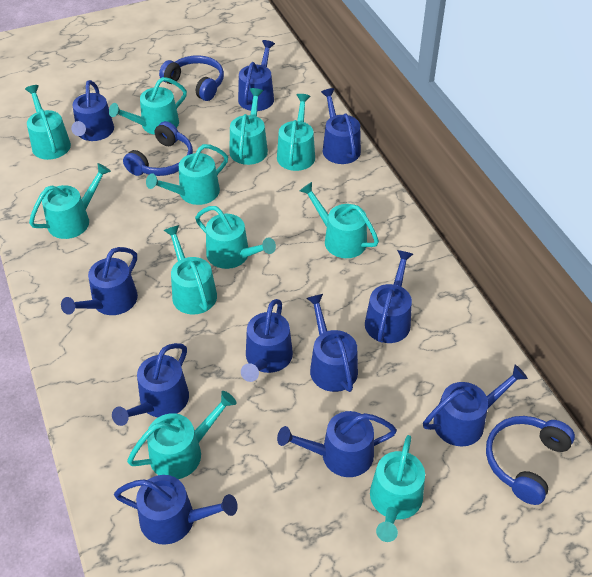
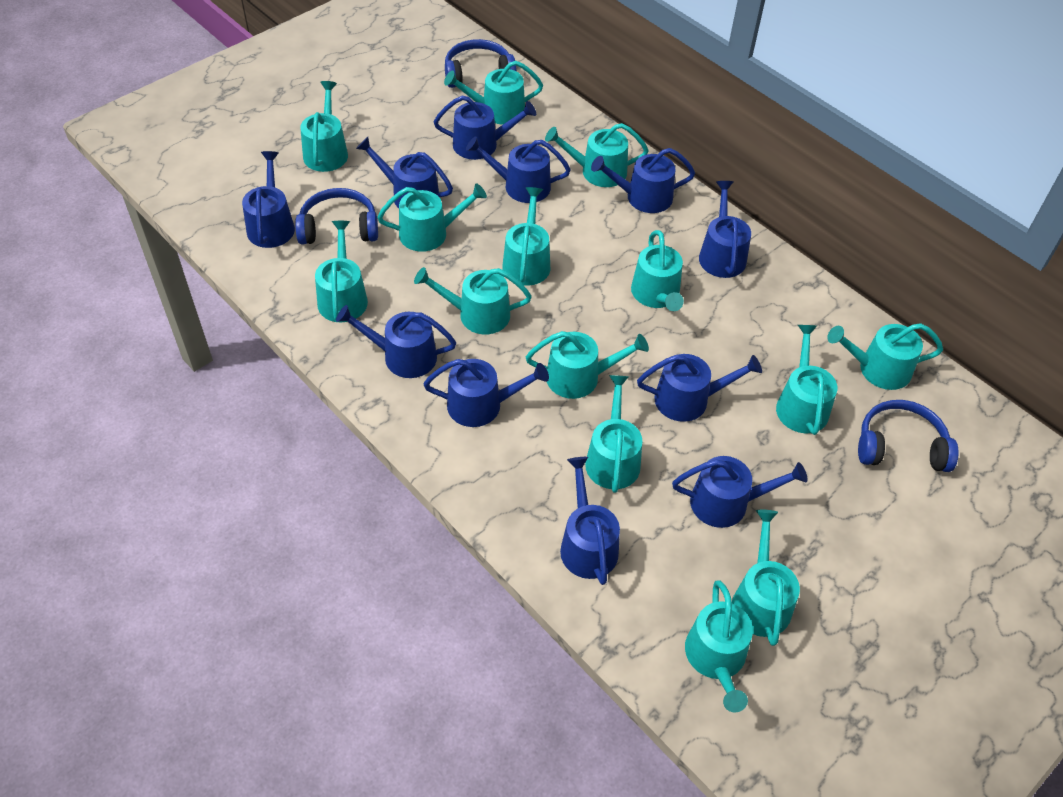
turquoise watering can: [25,85,71,160] [29,163,111,239] [109,77,187,135] [127,391,237,479] [146,144,228,205] [164,225,217,315] [195,206,276,269] [229,88,268,165] [277,94,315,171] [300,182,379,258] [370,435,425,542] = 11 -> [300,81,348,172] [315,221,368,322] [377,183,487,252] [414,267,532,334] [444,61,543,125] [502,187,550,286] [526,331,649,399] [545,123,649,187] [585,375,642,493] [631,230,684,311] [685,580,753,712] [732,510,800,646] [776,325,837,435] [827,323,943,390] = 14

